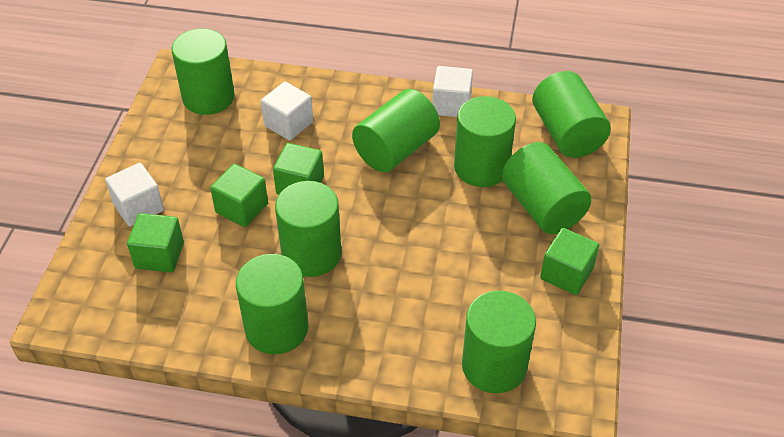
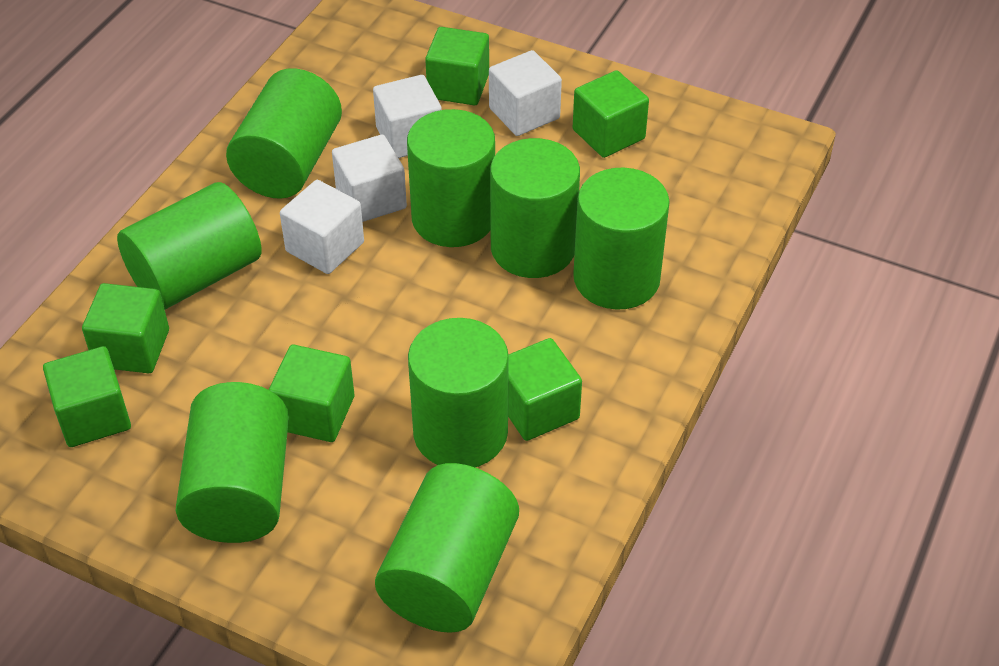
green cube: [127,213,184,272] [210,164,268,227] [273,143,324,194] [540,228,599,295] = 4 -> [43,346,131,447] [82,283,169,373] [269,345,354,442] [425,27,489,105] [508,338,582,441] [573,70,649,158] = 6
white cube: [105,163,164,227] [261,82,313,141] [432,66,473,117] = 3 -> [280,180,364,274] [332,135,407,222] [373,75,442,158] [489,50,562,136] = 4

